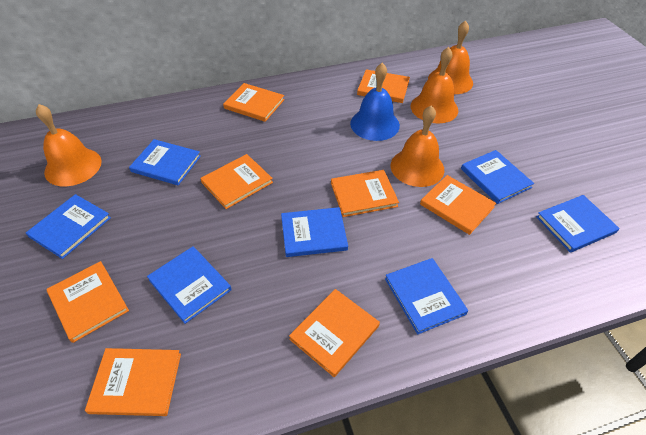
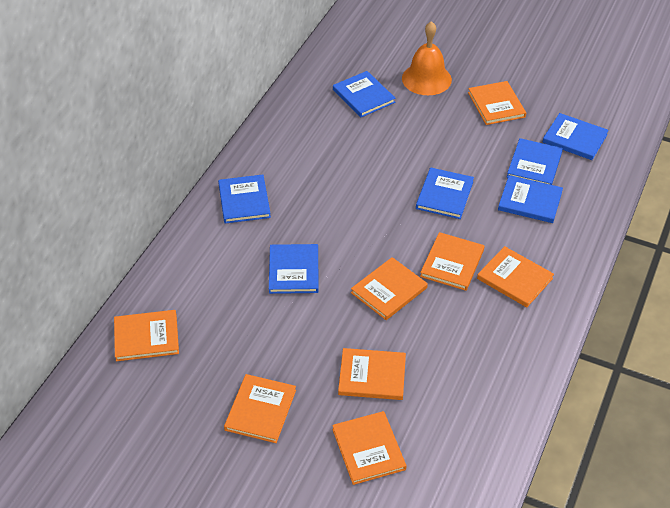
blue bell: [350,63,400,141] = 1 -> none = 0
orange bell: [36,104,102,186] [390,105,444,187] [411,47,458,123] [428,20,473,94] = 4 -> [402,21,452,95] = 1

